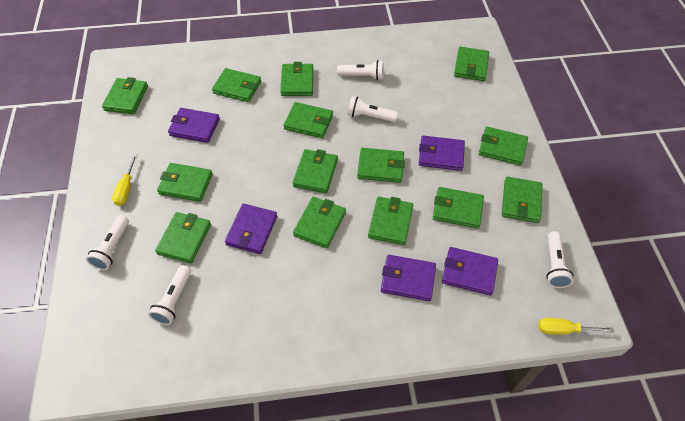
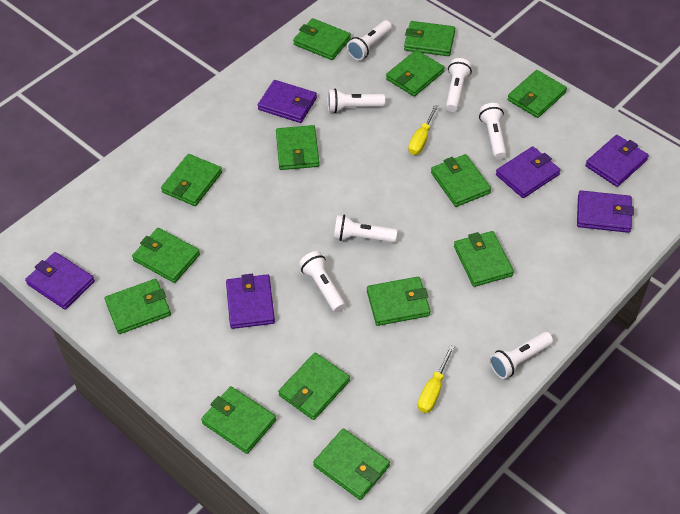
purple wallet: [168,108,220,143] [225,204,277,254] [381,255,436,301] [419,136,465,171] [442,247,498,295] = 5 -> [25,252,95,310] [226,274,275,329] [258,80,317,123] [496,146,560,198] [577,190,634,233] [585,135,649,187] = 6
white flashlight: [86,215,129,270] [148,265,191,325] [337,60,384,80] [348,96,398,122] [546,231,574,288] = 5 -> [299,251,346,312] [327,88,385,113] [334,214,397,243] [347,20,392,60] [446,58,472,112] [479,103,507,160] [489,332,553,379] = 7

